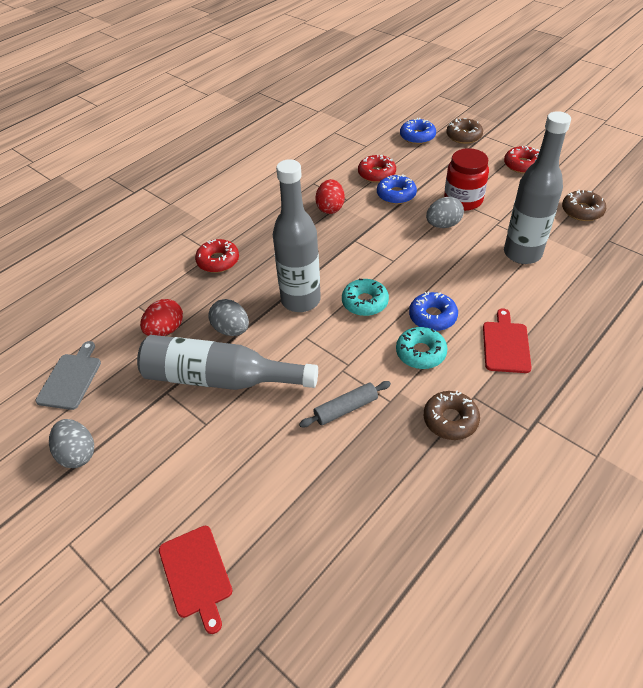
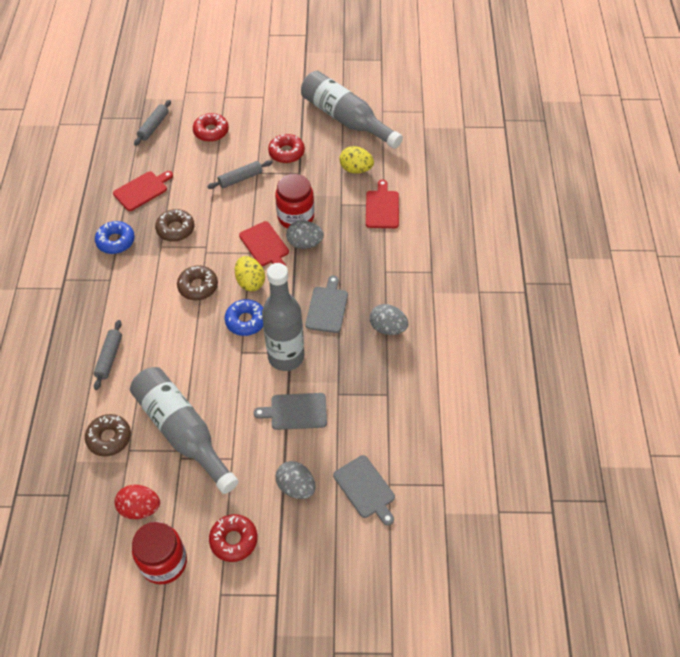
blue donut: [377,174,417,204] [400,118,436,144] [409,292,458,331] = 3 -> [95,221,135,254] [224,299,263,336] = 2
grey cutting board: [35,341,101,410] = 1 -> [254,393,327,430] [305,276,348,333] [333,455,395,525] = 3
grey rolling pin: [299,381,391,427] = 1 -> [93,320,122,390] [134,100,171,146] [207,160,272,189] = 3
red cutting board: [159,526,232,634] [483,309,532,373] = 2 -> [113,171,173,211] [239,221,289,266] [366,180,399,228] = 3
red egg: [140,299,183,336] [315,179,345,214] = 2 -> [115,485,160,519] = 1
red jar: [444,148,489,211] = 1 -> [132,521,187,584] [275,174,314,229] = 2
turquoise donut: [342,279,389,316] [396,327,447,369] = 2 -> none = 0
yellow egg: none = 0 -> [235,256,265,291] [339,146,374,173] = 2

